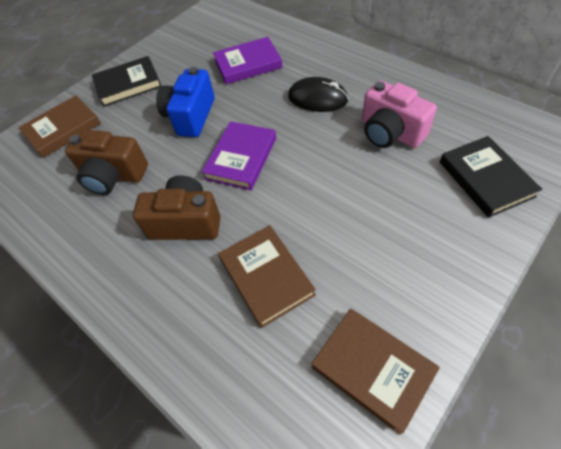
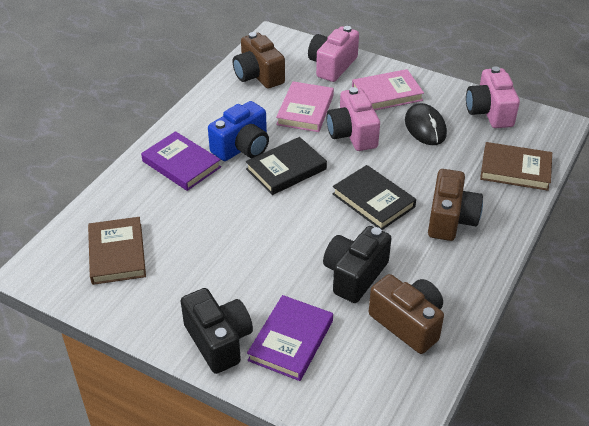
black camera: none = 0 -> [181,288,253,374] [323,226,392,303] = 2
brown book: [18,95,101,158] [218,225,316,328] [311,309,440,435] = 3 -> [88,217,146,285] [480,142,552,191] = 2
brown camera: [65,130,148,195] [133,175,221,240] = 2 -> [233,32,285,89] [369,274,444,354] [428,169,483,241] = 3
pink book: none = 0 -> [276,81,334,132] [352,69,424,111] = 2
pink camera: [362,81,437,148] = 1 -> [308,26,359,82] [327,87,380,151] [466,66,520,128] = 3

